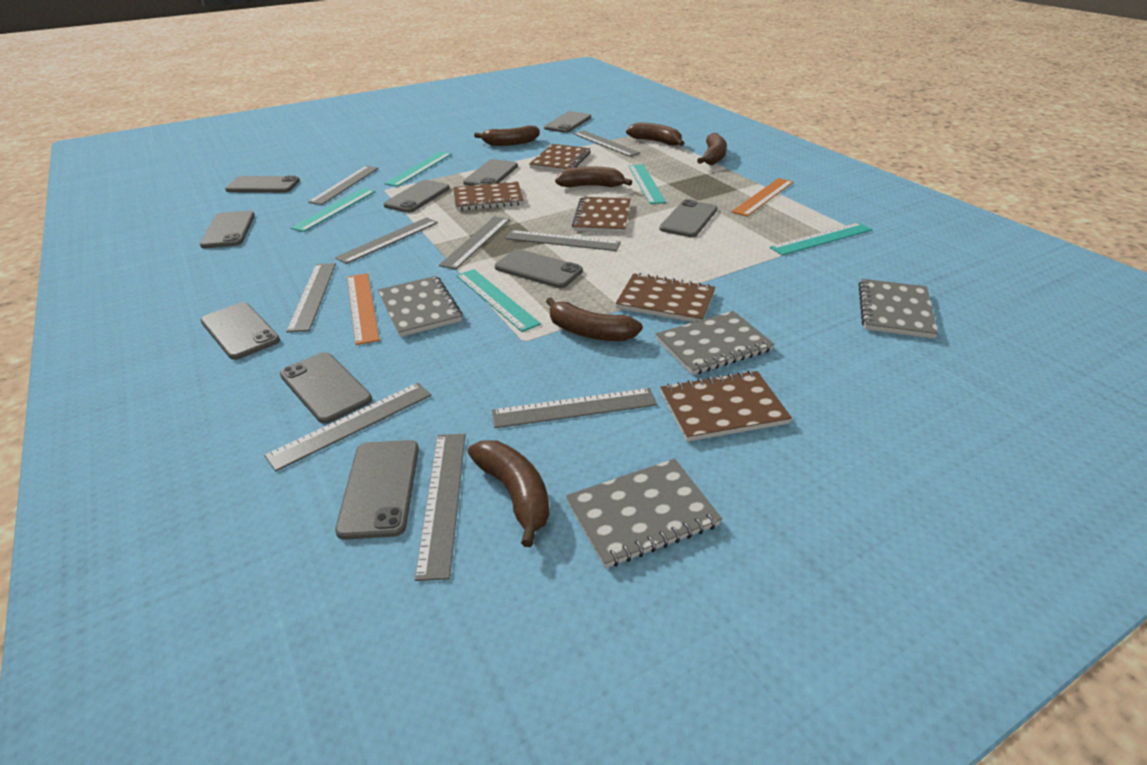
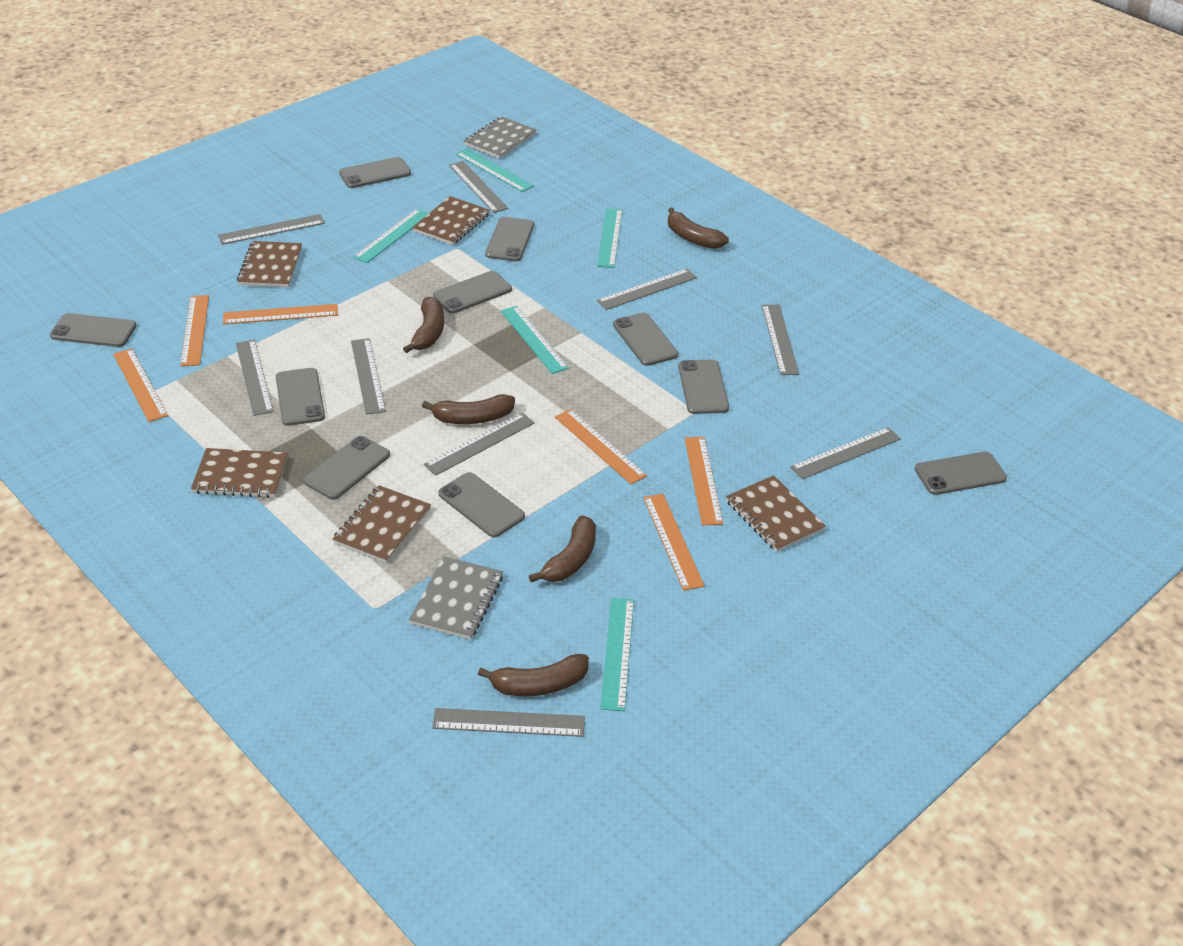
brown banana: [468,440,550,547] [474,125,540,146] [546,298,643,341] [555,166,632,188] [626,122,684,146] [697,133,727,165] = 6 -> [403,297,444,353] [422,394,515,424] [478,654,589,696] [529,515,596,582] [668,207,729,249] = 5
grey notebook: [378,276,463,337] [566,459,722,568] [656,311,775,375] [858,279,938,339] = 4 -> [409,556,503,640] [464,116,536,159] = 2
orange ruler: [347,273,380,345] [731,178,793,217] = 2 -> [113,348,168,422] [180,295,209,366] [223,304,338,324] [555,409,647,484] [643,494,704,591] [685,437,723,525] = 6

